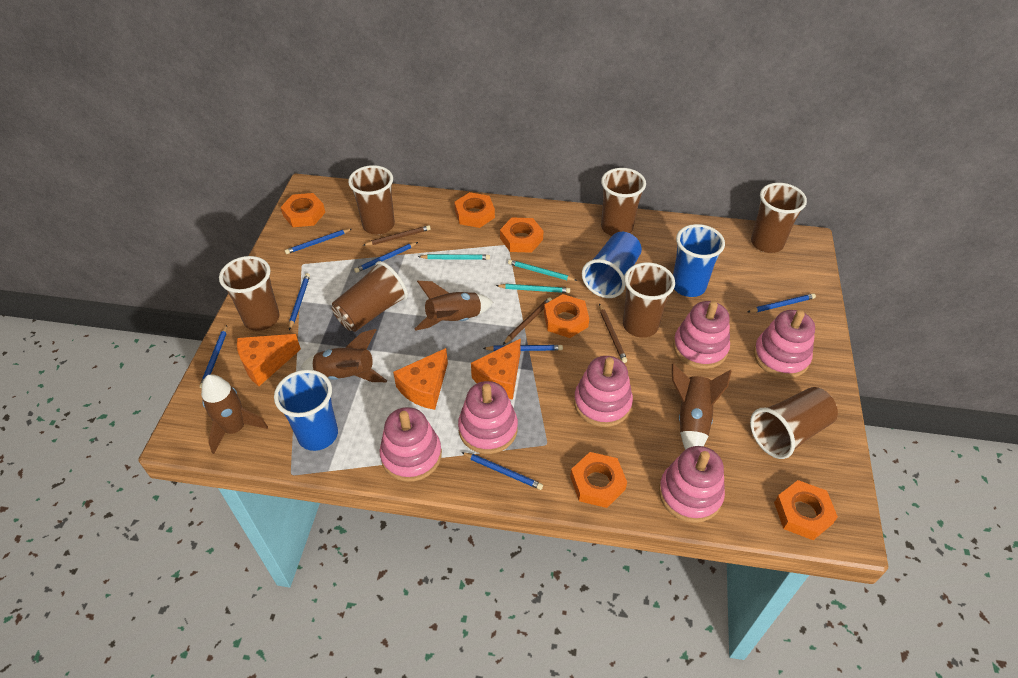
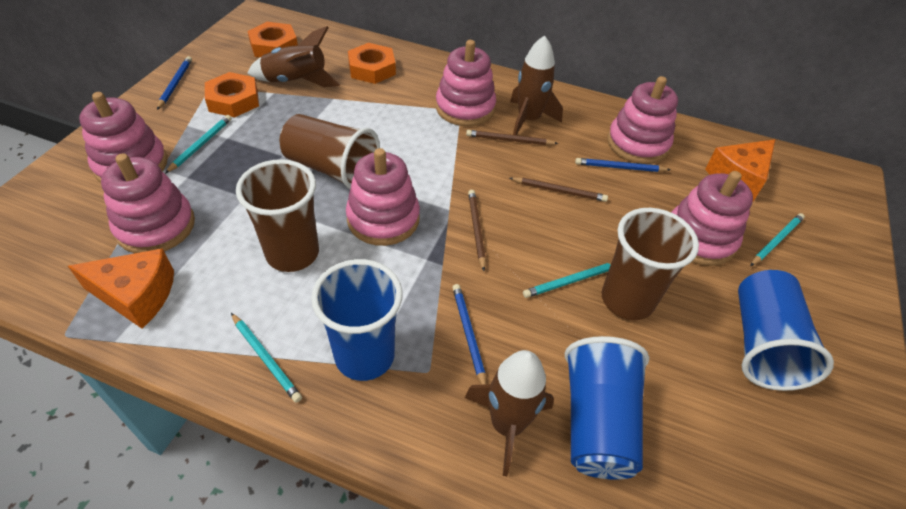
blue pencil: [200,325,227,389] [285,229,352,254] [289,273,310,330] [354,242,418,273] [461,452,543,490] [483,345,563,351] [748,293,816,312] = 7 -> [157,56,192,110] [452,284,486,385] [575,158,670,172] = 3
brown cup: [219,256,280,331] [332,261,408,332] [348,165,395,235] [601,168,646,236] [623,262,675,338] [750,387,838,459] [751,183,807,253] = 7 -> [236,159,319,272] [279,114,380,189] [602,208,699,320] = 3
brown rocket: [201,374,268,454] [301,329,387,382] [415,281,493,331] [672,364,731,450] = 4 -> [247,26,340,87] [465,350,554,476] [510,35,563,135] = 3
orange cheese: [237,334,301,386] [393,348,448,410] [471,338,521,400] = 3 -> [68,248,174,329] [705,139,775,201] = 2
orange nut: [281,193,325,227] [454,192,495,228] [500,218,543,253] [544,294,589,338] [570,452,627,508] [774,480,838,540] = 6 -> [205,72,259,118] [247,22,298,57] [348,43,396,84] = 3
turquoise pencil: [418,254,490,260] [496,284,570,293] [508,260,577,281] = 3 -> [165,115,232,174] [231,313,302,403] [523,263,611,298] [750,213,805,266] = 4

